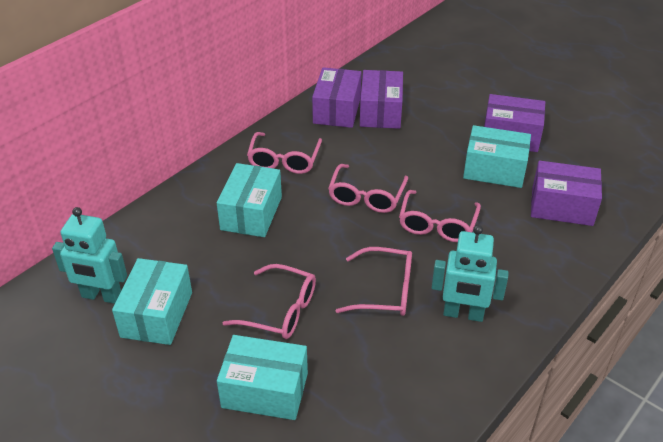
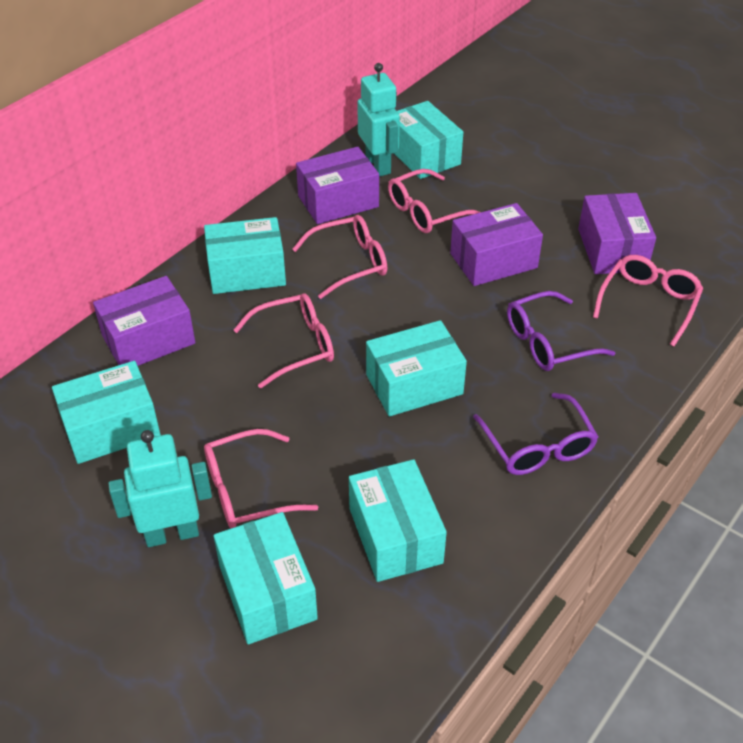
purple glasses: none = 0 -> [473,393,598,475] [507,291,616,371] = 2
turquoise box: [112,258,192,345] [217,163,282,237] [217,335,308,420] [463,125,531,188] = 4 -> [52,361,161,464] [204,217,286,294] [213,512,318,644] [349,459,447,582] [366,320,467,416] [394,101,463,179] = 6

